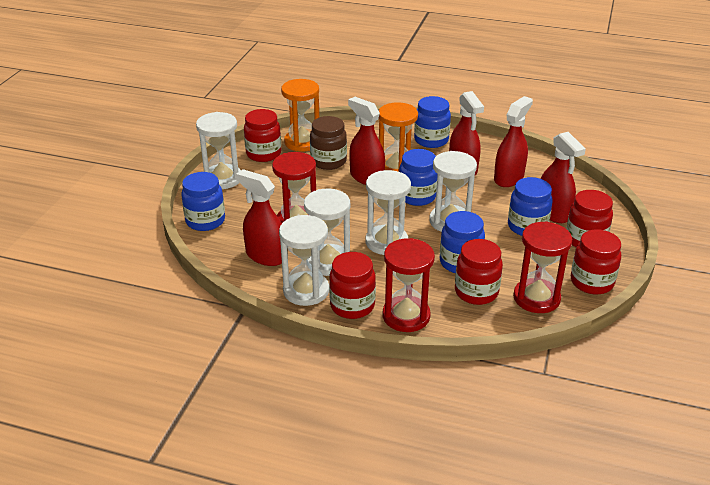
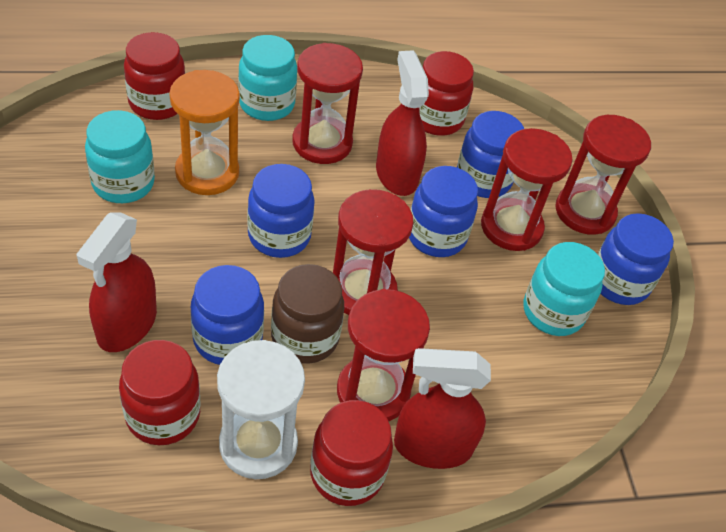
orange hourglass: [281,79,319,152] [379,102,418,172] = 2 -> [169,70,240,195] = 1
red hourglass: [272,152,316,223] [383,238,435,332] [513,221,572,313] = 3 -> [292,43,363,164] [333,189,414,315] [337,289,430,421] [481,128,573,251] [555,115,651,235] = 5
red jar: [244,109,281,162] [329,252,376,319] [455,239,503,305] [566,190,613,247] [571,229,621,294] = 5 -> [119,340,201,445] [124,32,185,120] [310,400,393,506] [419,51,474,136] = 4
red spray bottle: [236,169,282,266] [348,97,385,185] [449,91,484,175] [494,96,533,187] [541,132,586,223] = 5 -> [76,213,157,352] [376,50,429,196] [394,348,491,469] = 3
turquoise jar: none = 0 -> [85,110,155,203] [238,35,297,121] [524,242,605,336] = 3
white hourglass: [196,112,241,189] [279,215,329,306] [304,189,350,276] [366,170,411,255] [429,151,477,232] = 5 -> [217,340,305,479] = 1

